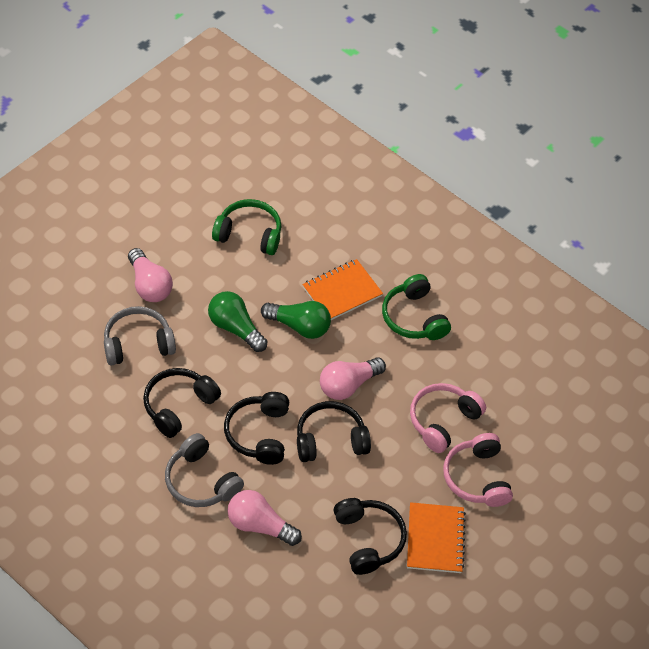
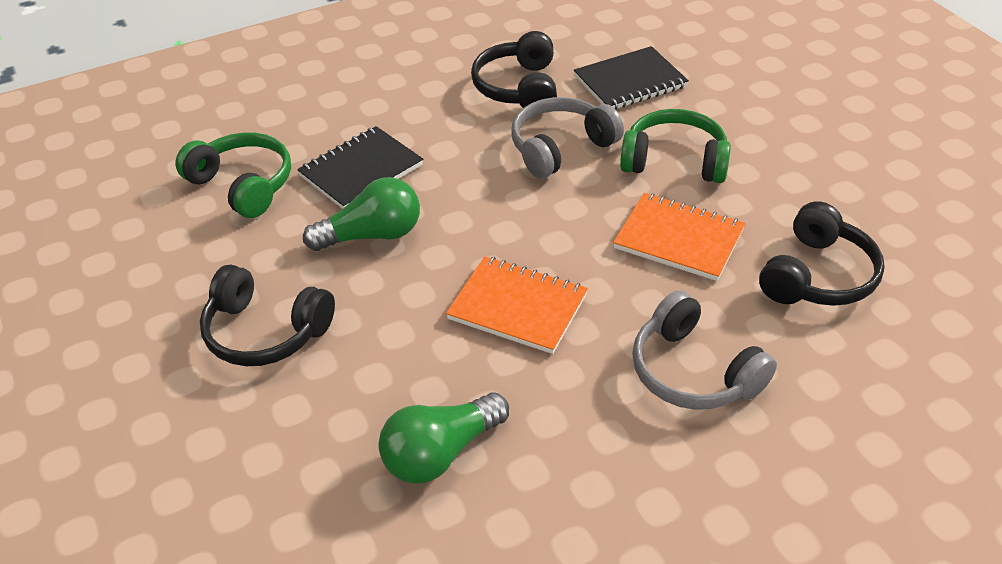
black headphones: [143,368,221,438] [224,392,289,465] [297,401,371,462] [334,498,407,575] = 4 -> [200,264,335,366] [471,31,557,108] [759,201,885,306] = 3
black notebook: none = 0 -> [297,126,423,209] [574,46,689,110] = 2
pink headphones: [410,383,486,453] [443,433,513,507] = 2 -> none = 0
pink light bulb: [128,248,173,302] [227,490,302,546] [320,357,386,400] = 3 -> none = 0

